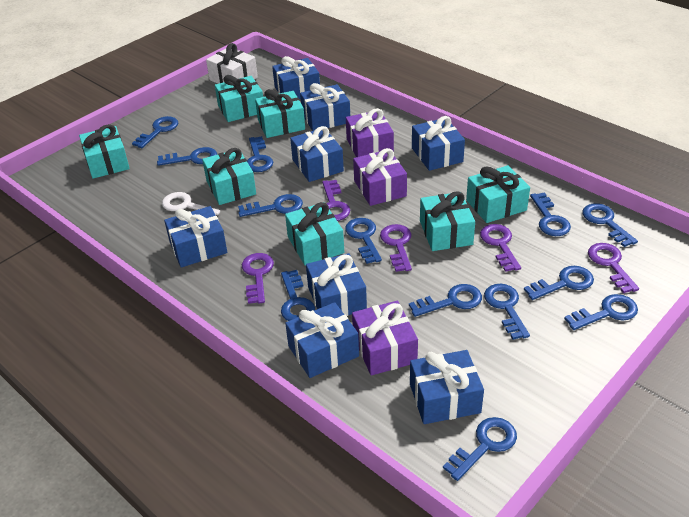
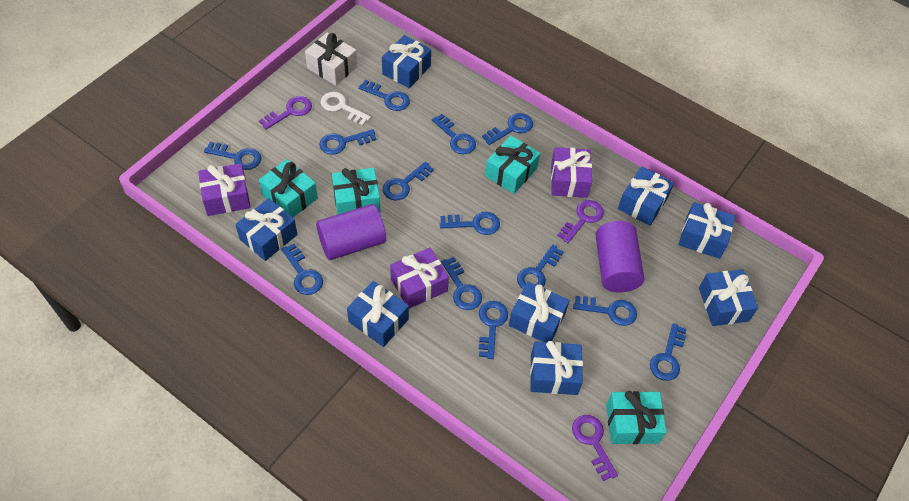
purple cylinder: none = 0 -> [316,204,386,260] [596,221,644,292] = 2
purple key: [242,253,274,304] [322,180,350,221] [380,224,412,272] [480,224,521,272] [588,243,639,293] = 5 -> [259,96,312,130] [557,200,604,243] [572,415,618,481] = 3
turquoise gift: [79,124,130,179] [202,148,256,205] [215,75,263,122] [255,89,305,138] [285,202,344,266] [420,191,475,251] [466,165,530,223] = 7 -> [259,159,318,217] [332,168,381,214] [485,136,540,194] [606,391,666,444] = 4

